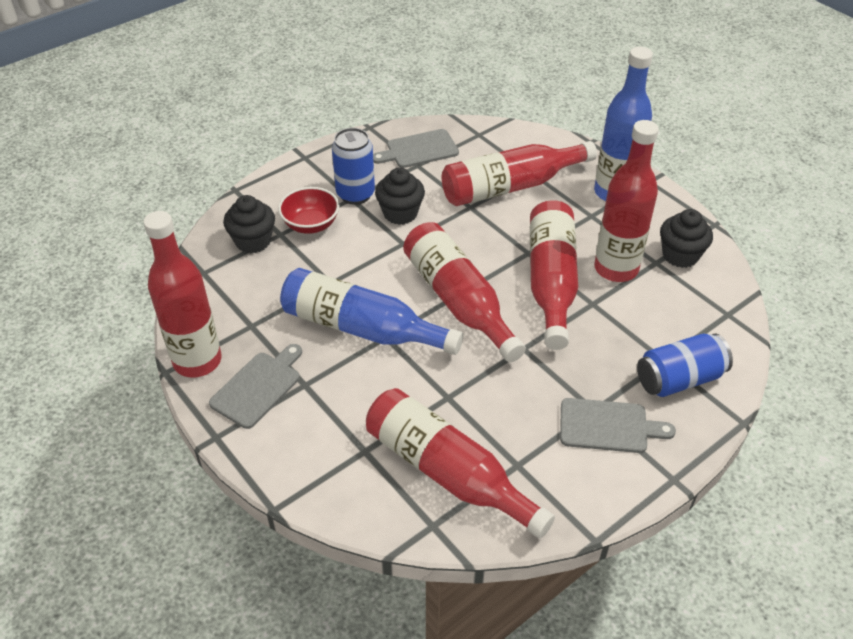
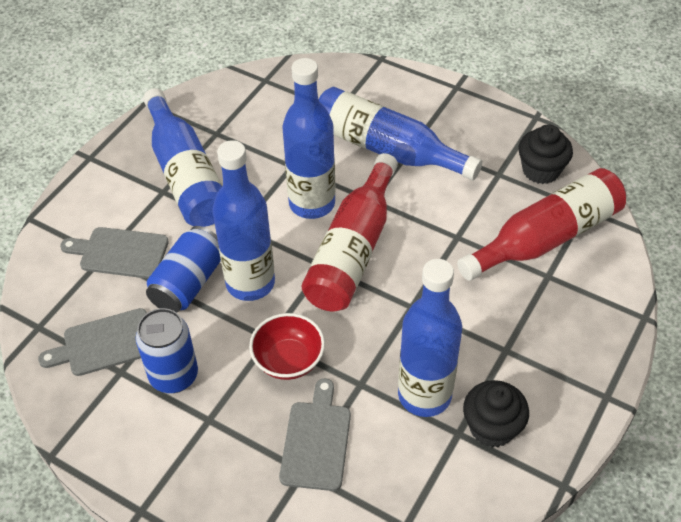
black cupcake: [223,195,275,253] [375,167,425,225] [660,209,713,268] = 3 -> [463,380,529,448] [518,125,573,184] = 2
blue bottle: [280,268,463,355] [594,47,653,201] = 2 -> [143,88,222,227] [212,140,275,301] [282,58,336,219] [319,87,482,180] [398,259,462,417] = 5
red bottle: [144,211,222,377] [366,388,555,538] [403,222,526,362] [442,141,597,206] [530,200,578,350] [594,120,659,282] = 6 -> [302,153,398,311] [457,168,626,281] = 2

